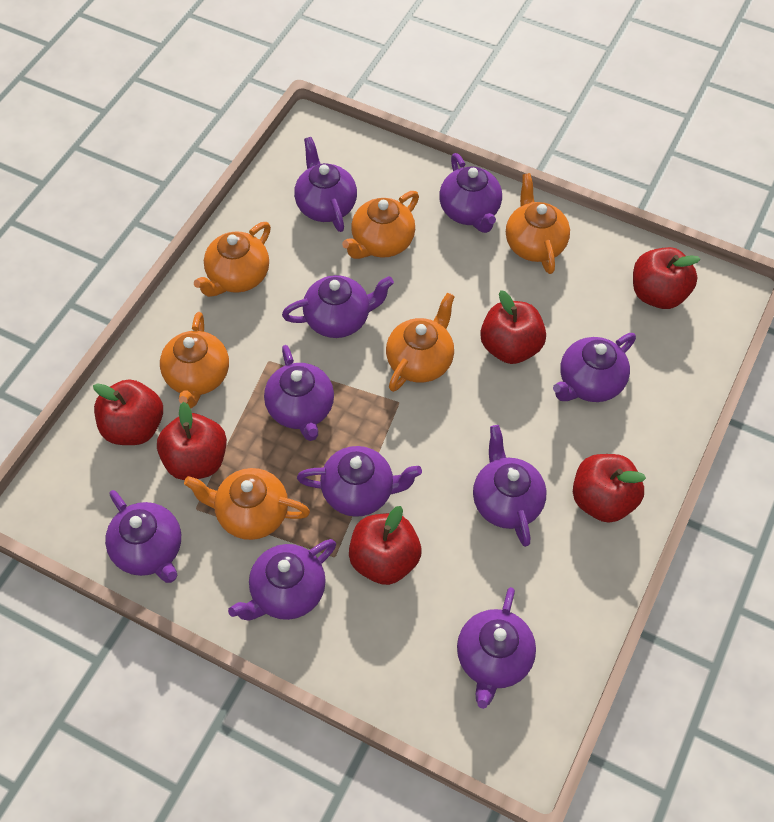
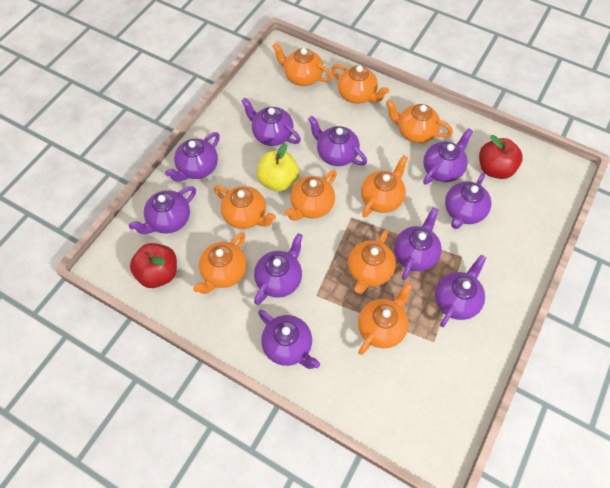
orange teapot: [160,312,229,408] [184,468,310,540] [194,222,271,297] [342,191,419,259] [386,293,455,392] [506,173,570,274] = 6 -> [193,232,247,294] [214,185,276,229] [272,43,333,86] [285,170,337,221] [332,64,389,104] [348,230,396,294] [358,283,412,355] [361,155,408,218] [386,100,453,143] = 9
red apple: [93,380,163,445] [157,402,227,480] [349,506,421,585] [480,290,546,364] [573,454,646,523] [633,247,700,309] = 6 -> [130,243,177,288] [479,135,523,179] = 2
yellow apple: none = 0 -> [257,143,299,192] = 1

